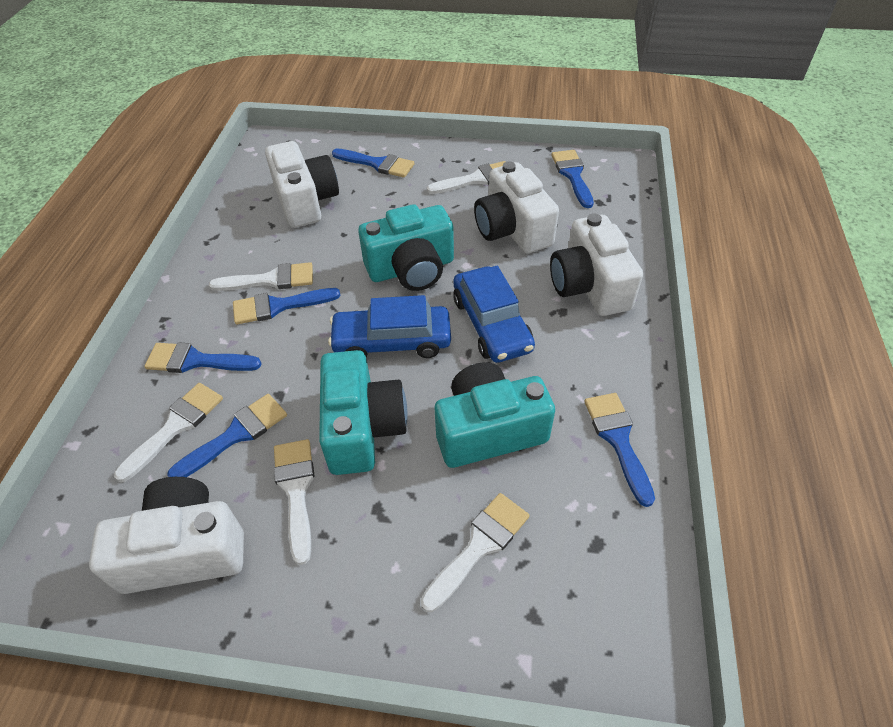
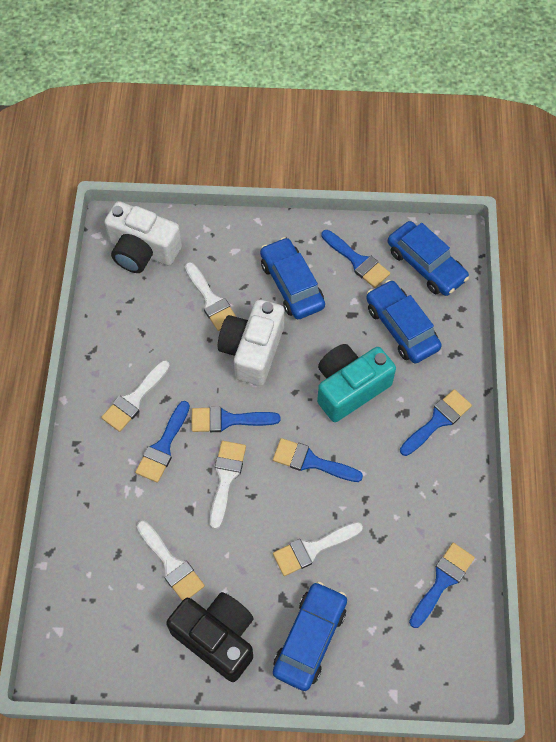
black camera: none = 0 -> [166,592,254,682] = 1
blue car: [328,295,451,358] [453,266,535,363] = 2 -> [260,237,325,319] [273,581,347,691] [366,280,442,364] [388,221,469,296] = 4
turquoise camera: [319,350,408,475] [358,204,454,291] [435,362,555,468] = 3 -> [317,344,396,422] = 1
white camera: [89,477,244,594] [265,141,339,228] [474,161,559,254] [550,213,643,316] = 4 -> [105,201,182,273] [218,299,284,386] = 2

